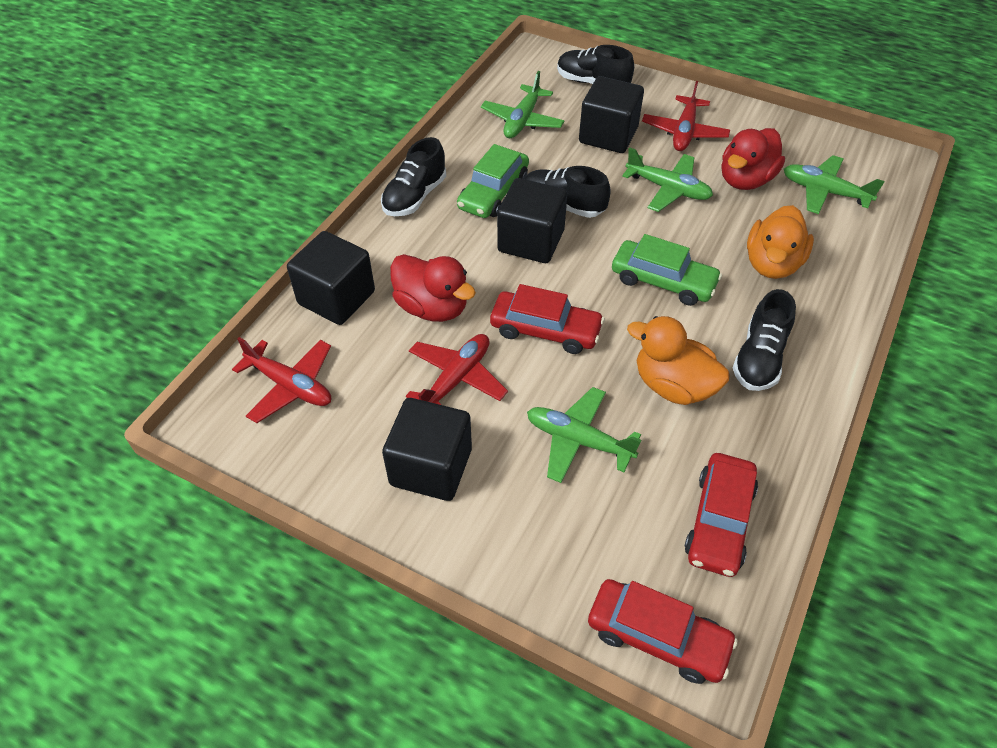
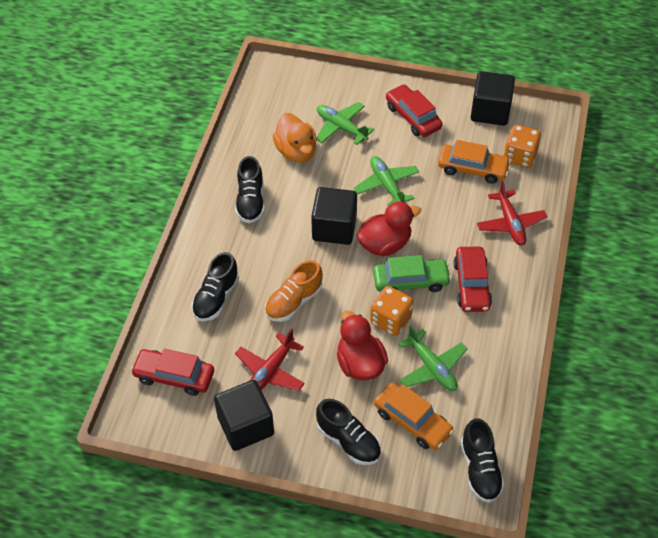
black cube: [287,231,375,325] [382,398,472,501] [497,178,567,263] [579,76,644,153] = 4 -> [214,380,274,451] [311,187,357,245] [471,71,515,126] = 3
green car: [457,144,529,218] [612,234,722,306] = 2 -> [373,255,451,292] = 1
green plane: [481,71,564,138] [527,387,641,483] [622,148,713,212] [784,155,885,214] = 4 -> [316,102,374,145] [354,156,419,206] [399,325,467,391] = 3
orange car: none = 0 -> [374,383,454,450] [438,140,511,184] = 2
orange dice: none = 0 -> [370,286,413,336] [503,125,541,168] = 2
orange duck: [627,316,730,405] [747,205,814,279] = 2 -> [272,113,317,163] = 1
orange shoe: none = 0 -> [265,260,323,322] = 1
red plane: [232,337,331,423] [406,334,508,405] [642,81,730,151] = 3 -> [235,328,305,391] [477,181,547,246] = 2

